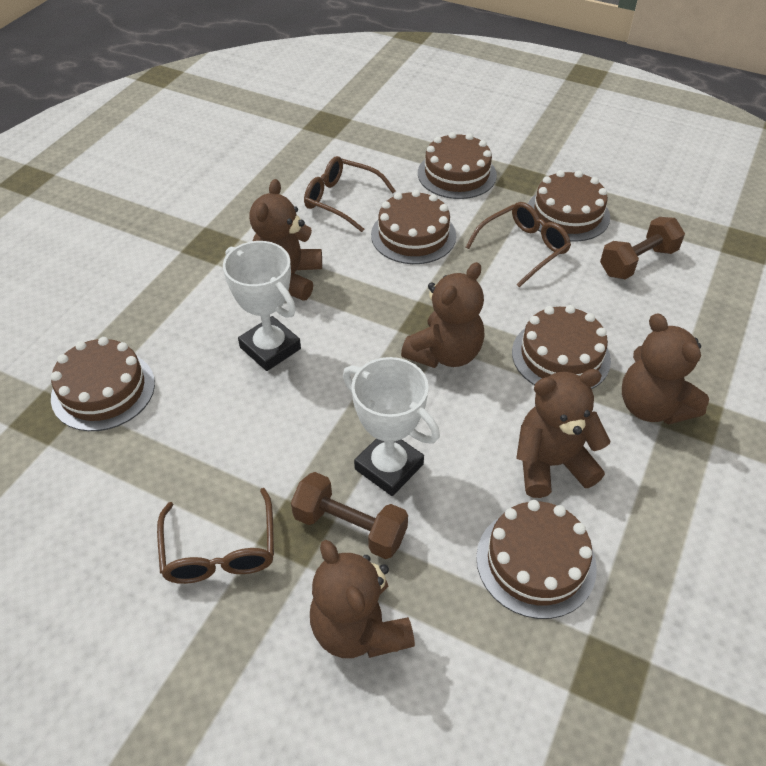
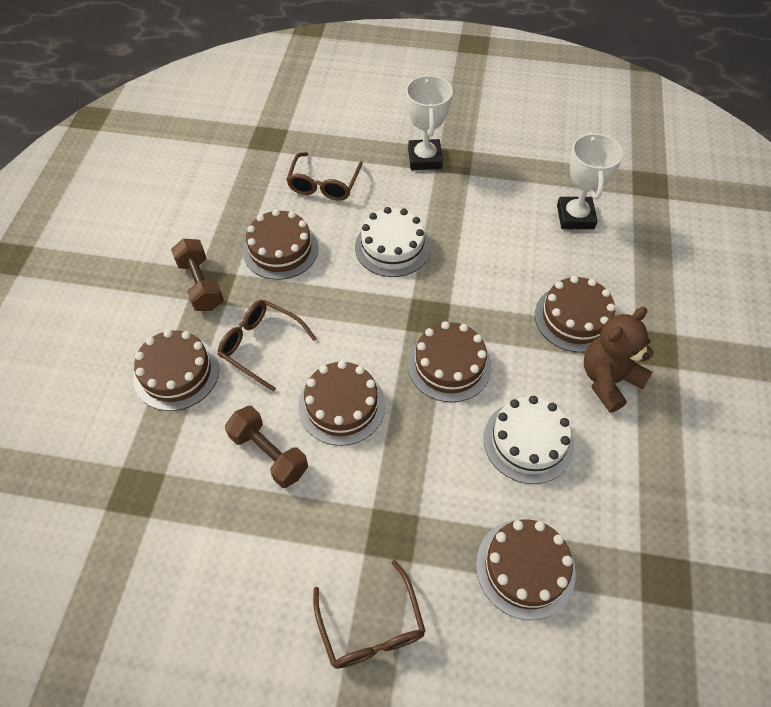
brown teddy bear: [249,179,322,301] [310,540,415,658] [401,262,484,368] [516,369,611,498] [622,313,709,425] = 5 -> [584,307,654,412] = 1
white cake: none = 0 -> [355,207,430,277] [484,396,574,484] = 2

